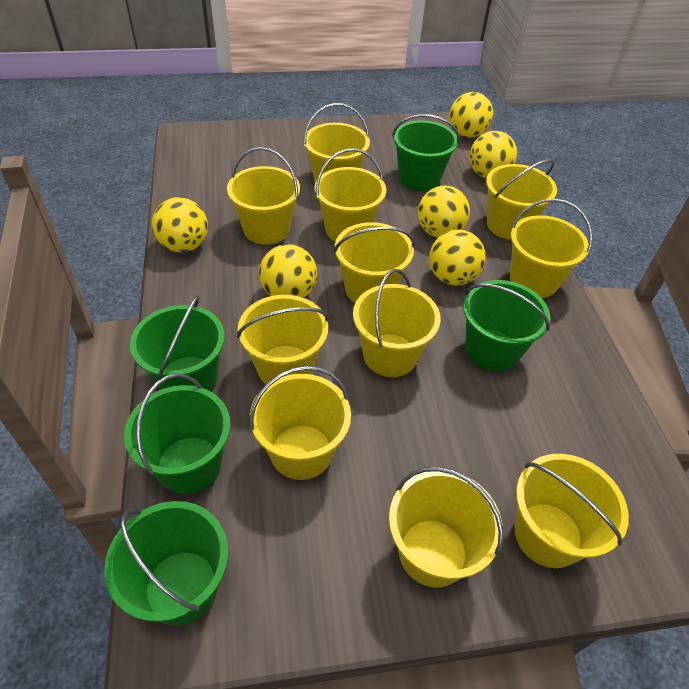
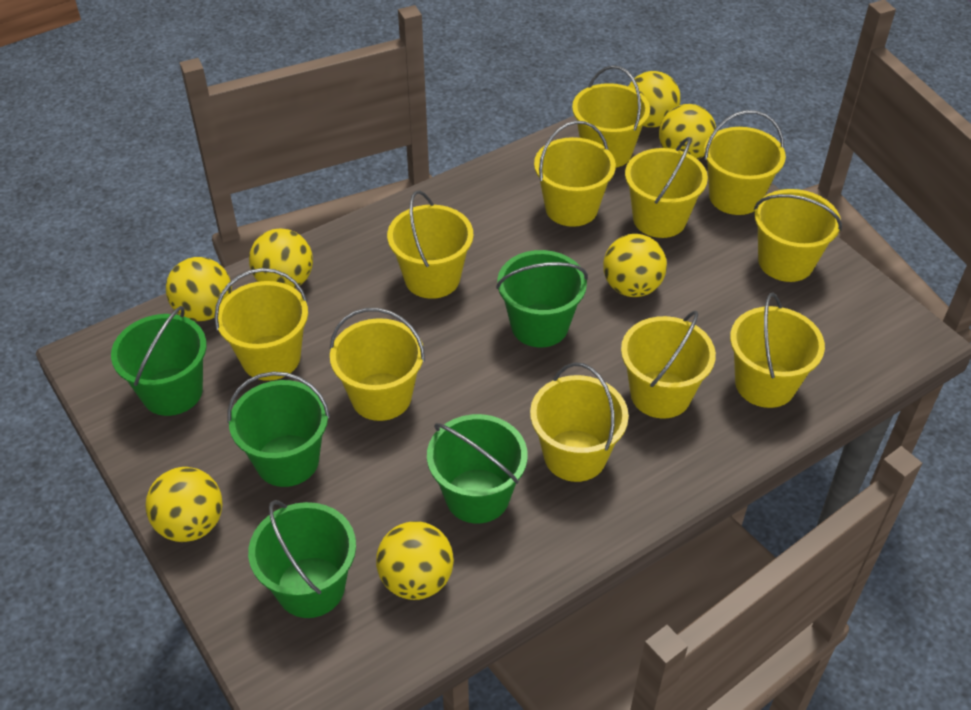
yellow ball: [152,197,208,252] [259,244,317,298] [418,186,470,238] [429,230,486,286] [450,92,493,138] [470,131,517,179] = 6 -> [146,467,223,542] [166,257,232,321] [249,228,313,288] [376,521,454,600] [603,234,667,297] [628,71,681,127] [659,104,716,159] = 7

